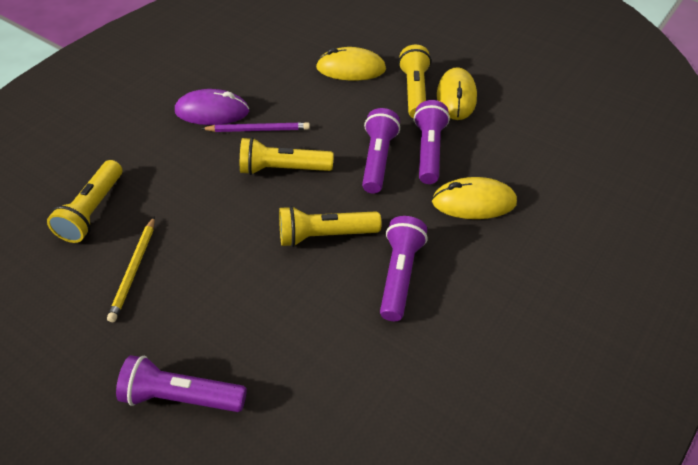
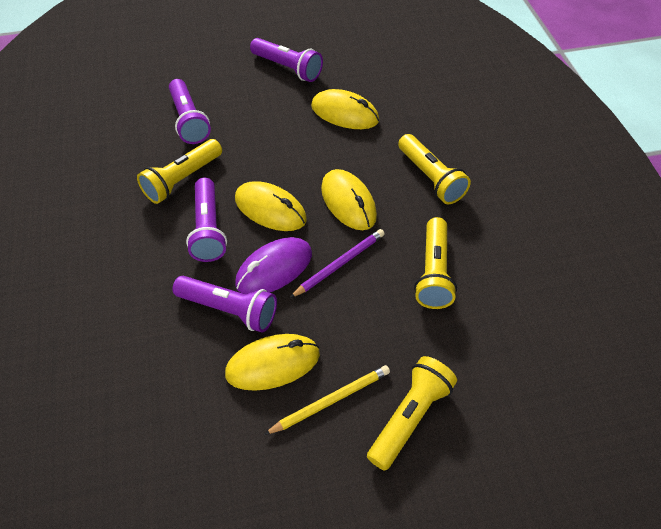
yellow mouse: [316,47,386,81] [432,177,517,219] [437,67,477,120] = 3 -> [225,334,320,391] [235,181,307,231] [311,89,379,129] [321,169,377,230] = 4

